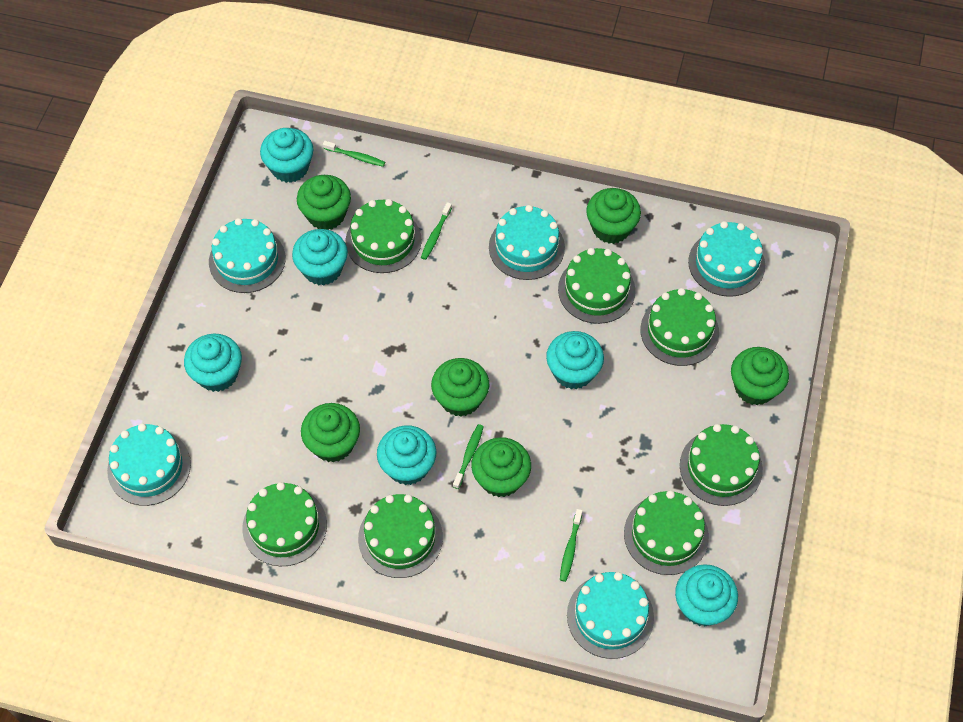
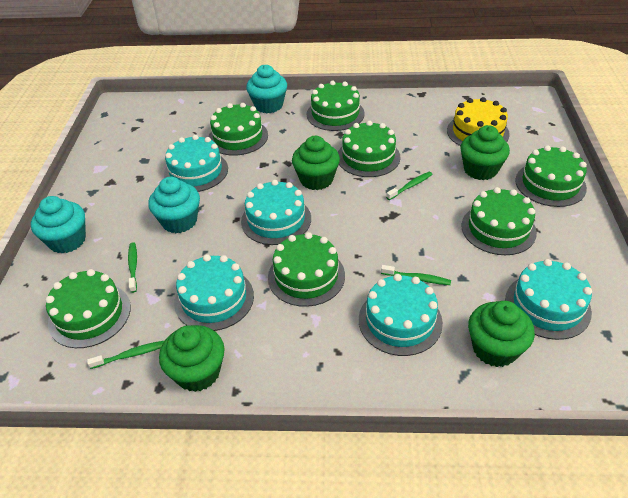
green cupcake: [297,175,351,230] [301,403,360,462] [431,358,489,417] [471,437,531,497] [586,188,641,244] [731,347,789,405] = 6 -> [159,325,225,392] [292,136,340,190] [460,125,510,180] [468,301,535,367] = 4
turquoise cupcake: [184,334,242,392] [260,128,313,183] [292,229,348,286] [377,425,436,485] [546,331,604,389] [675,564,738,626] = 6 -> [31,196,86,254] [148,177,200,233] [246,65,287,114] = 3
yellow cake: none = 0 -> [447,97,510,146] = 1

